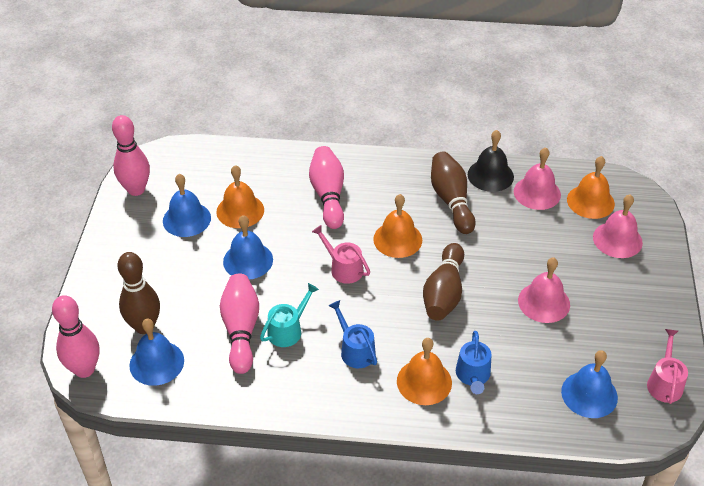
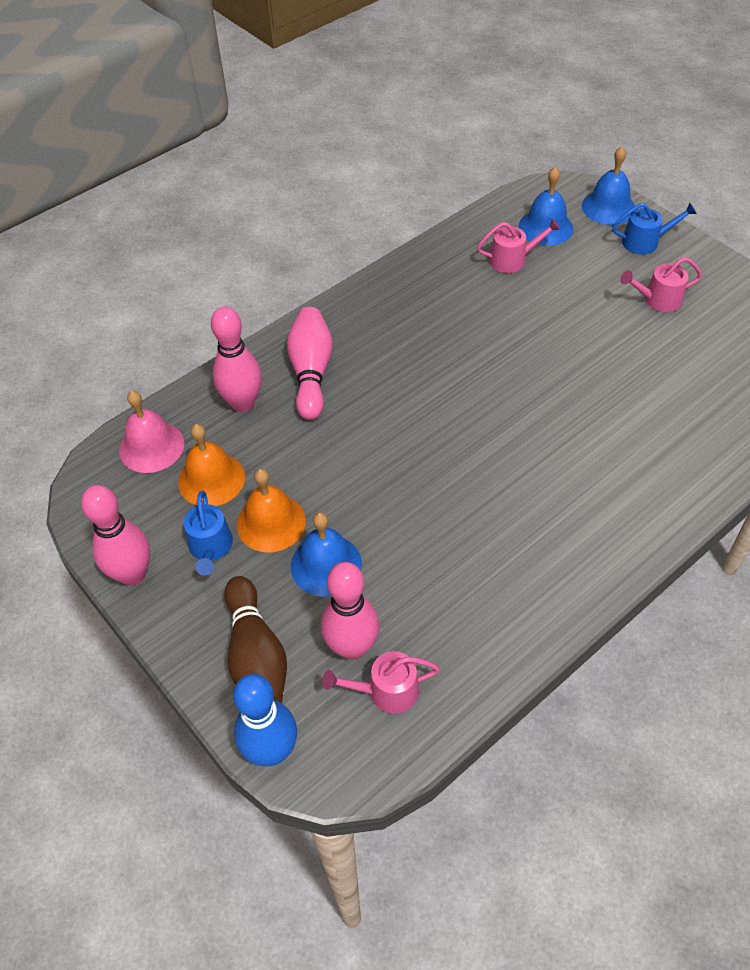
black bell: [468,130,514,192] = 1 -> none = 0
blue bell: [129,318,184,386] [163,174,211,237] [223,215,273,280] [561,350,618,418] = 4 -> [291,512,362,597] [519,166,573,246] [582,146,635,225] = 3
blue bowling pin: none = 0 -> [233,674,297,766] = 1
brown bowling pin: [117,252,160,334] [423,243,464,321] [431,152,476,234] = 3 -> [224,576,287,703] = 1
orange bell: [216,165,264,228] [373,194,422,258] [397,338,452,405] [567,156,615,219] = 4 -> [178,424,245,506] [237,469,306,553] = 2
pink bell: [514,147,561,210] [518,257,570,323] [593,194,643,258] = 3 -> [119,391,184,473] = 1
pink watering can: [312,225,370,284] [647,329,688,404] = 2 -> [322,651,440,714] [477,219,560,273] [620,257,702,312] = 3
turquoise watering can: [260,283,319,347] = 1 -> none = 0

